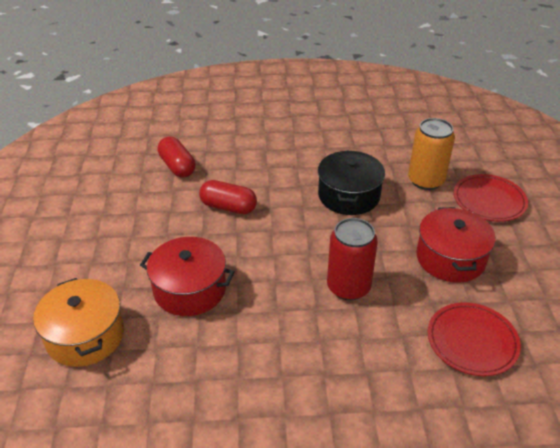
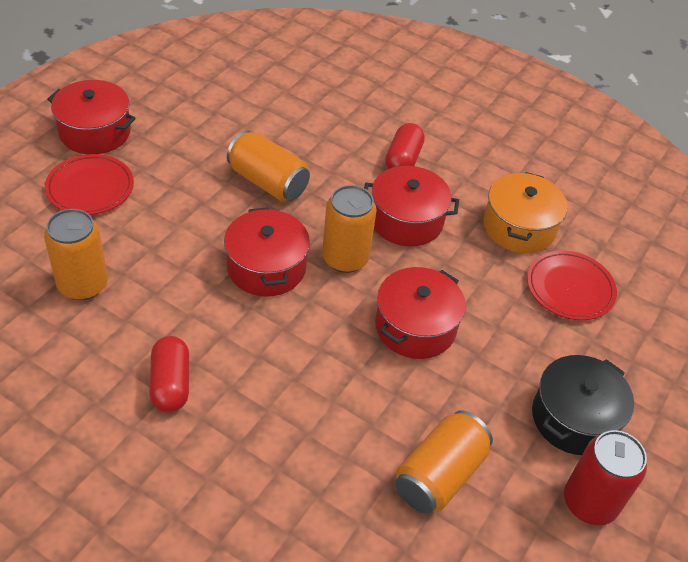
orange can: [408,118,455,190] = 1 -> [44,209,108,300] [227,131,310,201] [322,185,377,273] [395,410,493,514] = 4
red pot: [140,237,235,316] [416,207,496,283] = 2 -> [47,80,136,154] [224,207,310,297] [364,166,459,246] [375,267,466,359] = 4

